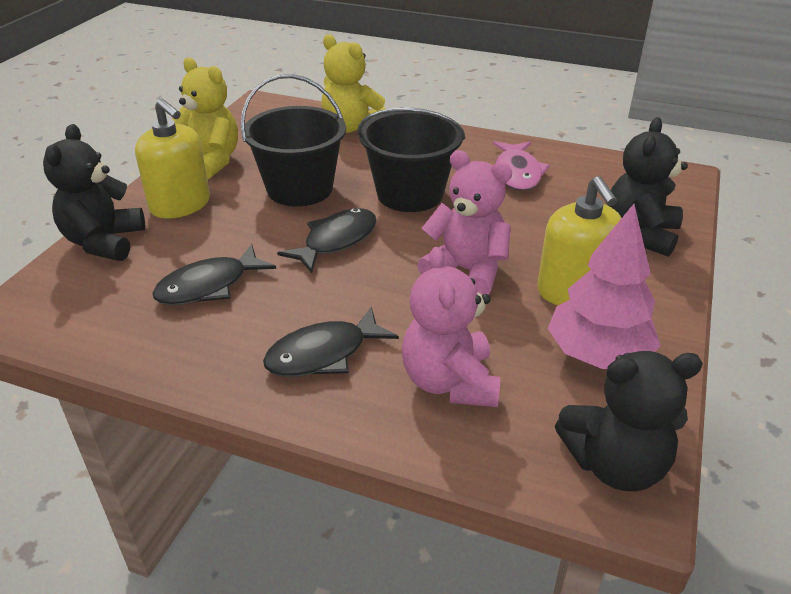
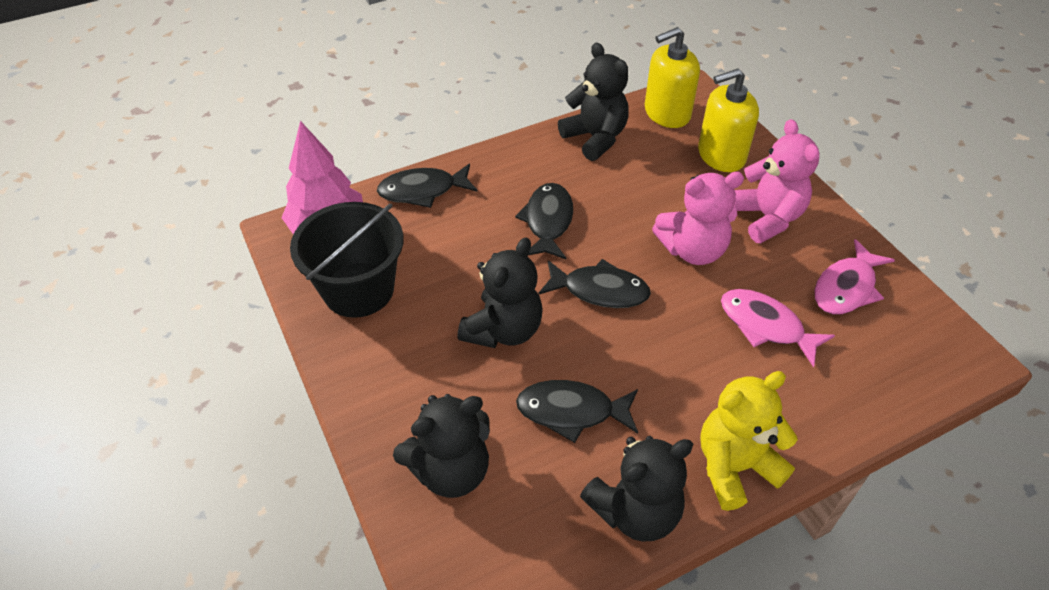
black bucket: [241,74,346,206] [358,107,465,212] = 2 -> [290,202,404,318] = 1
black fish: [152,244,276,305] [263,306,399,377] [277,208,377,273] = 3 -> [377,163,478,208] [515,183,573,259] [516,380,638,443] [539,259,651,308] = 4
black teddy bear: [43,124,145,261] [555,351,703,491] [609,117,688,257] = 3 -> [393,394,490,498] [458,237,543,348] [558,43,629,161] [580,436,693,542] = 4
pink fish: [493,141,550,191] = 1 -> [721,289,835,368] [814,239,895,314] = 2
yellow teddy bear: [172,57,238,180] [321,34,386,133] = 2 -> [700,371,798,511] = 1

